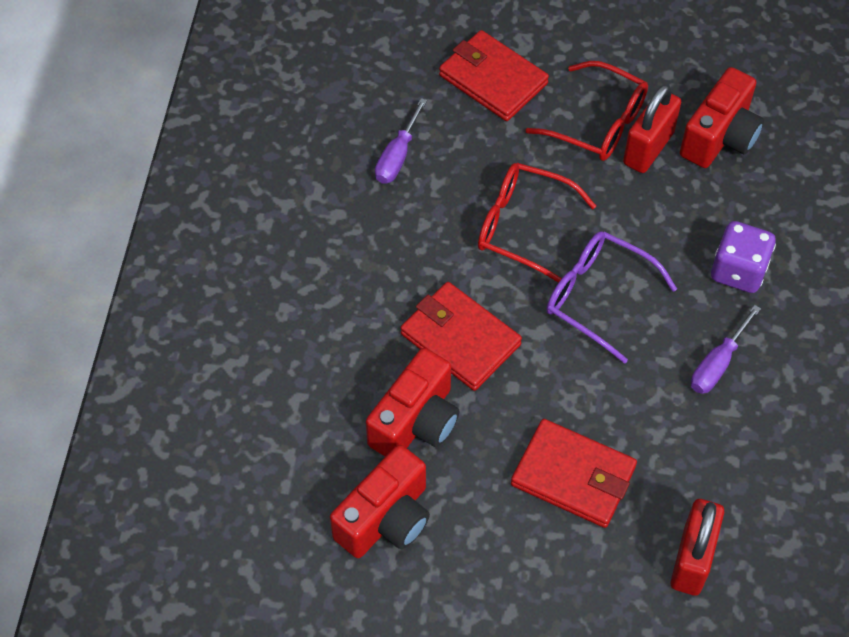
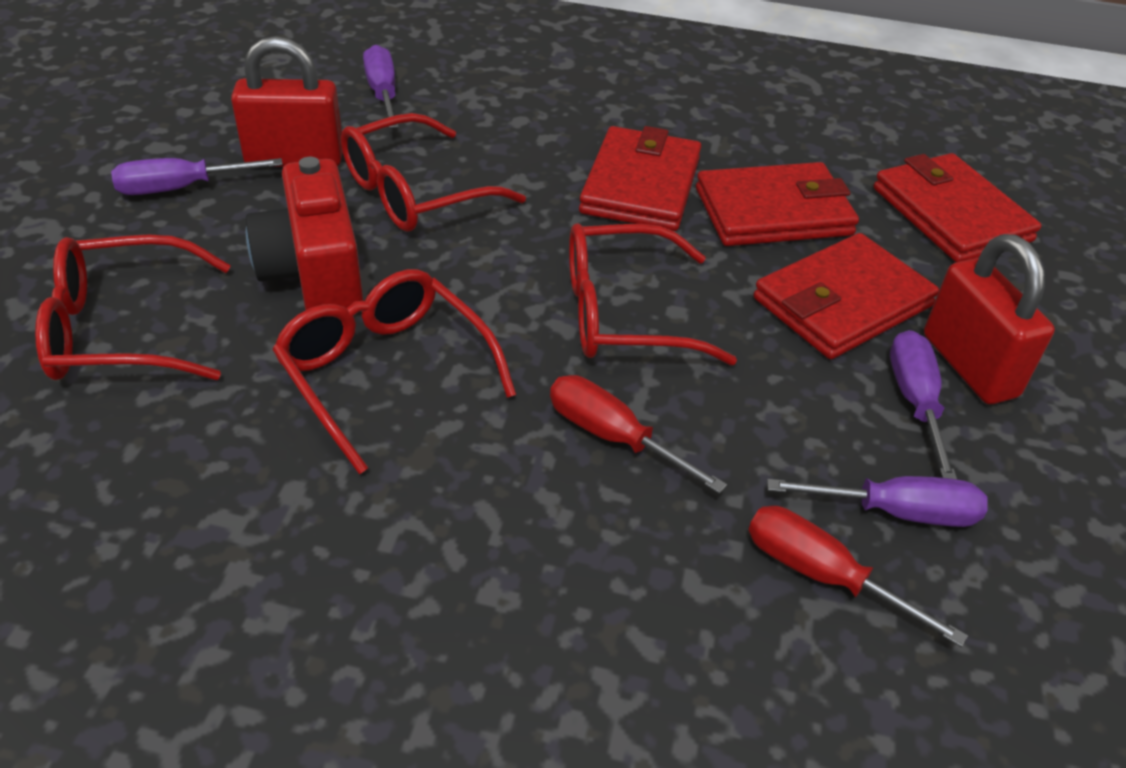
purple dice: [711,221,776,293] = 1 -> none = 0
purple glasses: [546,231,677,364] = 1 -> none = 0
purple screwdriver: [375,98,427,184] [691,305,761,394] = 2 -> [111,158,283,195] [363,44,399,128] [767,476,988,527] [890,330,957,479] = 4
red camera: [330,445,430,558] [366,348,459,457] [680,67,764,168] = 3 -> [246,157,363,313] = 1
red glasses: [478,163,596,283] [526,61,648,161] = 2 -> [35,234,231,380] [272,269,516,474] [341,113,526,232] [569,223,737,365] = 4
red screwdriver: none = 0 -> [550,375,727,494] [748,506,968,647] = 2
red wallet: [401,282,522,391] [439,30,549,121] [511,419,637,528] = 3 -> [579,126,701,231] [696,162,859,246] [754,233,939,359] [874,153,1041,262] = 4

